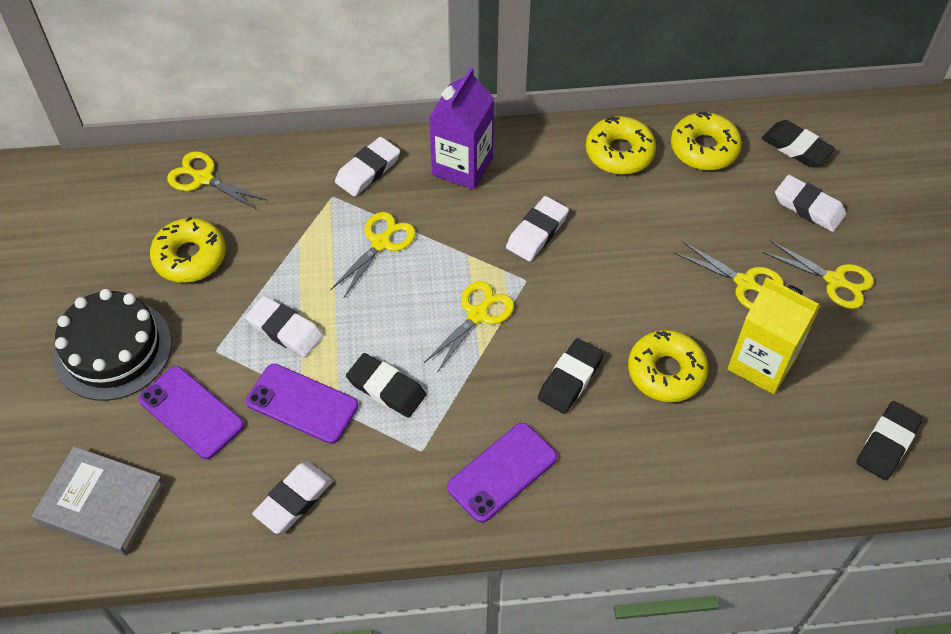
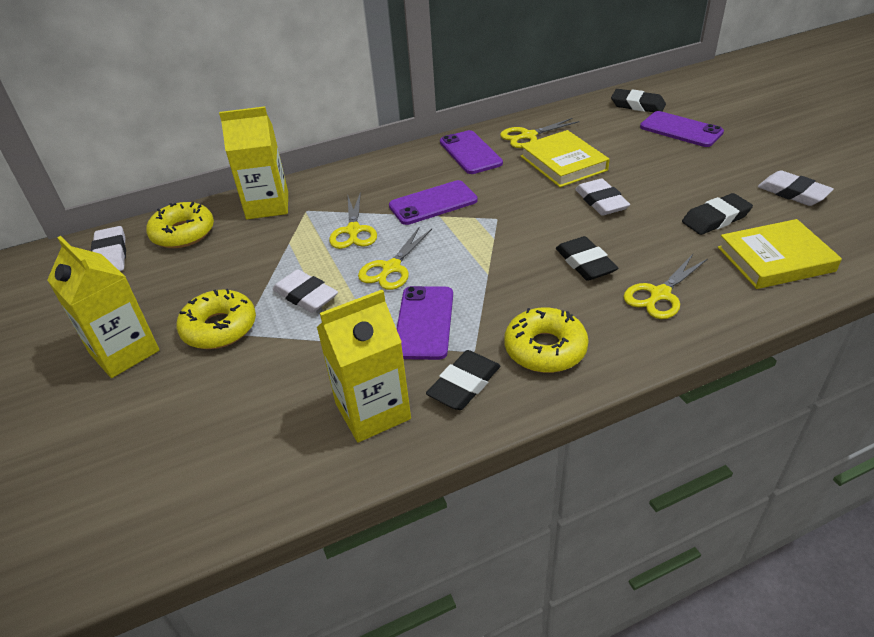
black cake: [53,289,172,401] = 1 -> none = 0
grey book: [32,446,164,555] = 1 -> none = 0
purple carton: [429,67,494,190] = 1 -> none = 0
purple phone: [139,366,244,459] [246,364,358,444] [447,423,557,523] = 3 -> [389,180,478,225] [397,286,453,360] [440,130,503,174] [640,111,724,147] = 4
white eraser: [245,296,323,357] [252,462,333,534] [335,137,400,196] [506,196,569,261] [775,175,846,232] = 5 -> [91,226,126,271] [272,270,338,313] [575,179,630,216] [758,170,834,206] = 4
yellow book: none = 0 -> [521,130,610,187] [718,219,842,289] = 2
yellow carton: [728,277,821,394] = 1 -> [47,236,159,378] [219,106,288,219] [317,290,411,442] = 3
yellow donut: [150,217,226,283] [586,116,656,175] [628,330,708,402] [671,111,742,170] = 4 -> [146,202,214,248] [177,289,256,349] [504,308,589,373] = 3
yellow scissors: [167,151,266,210] [330,212,416,297] [424,281,514,373] [674,241,784,309] [762,240,874,309] = 5 -> [329,192,377,249] [358,227,432,290] [500,118,580,148] [623,254,708,319] = 4

